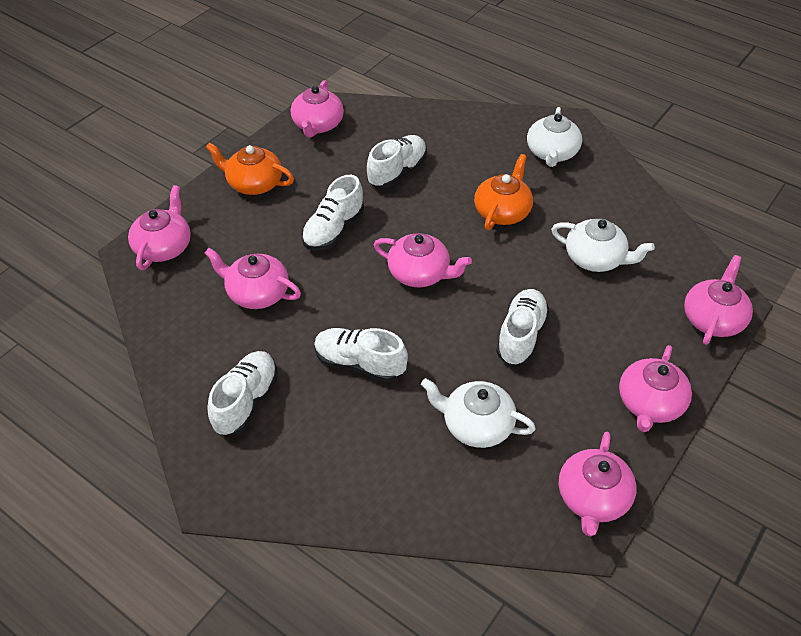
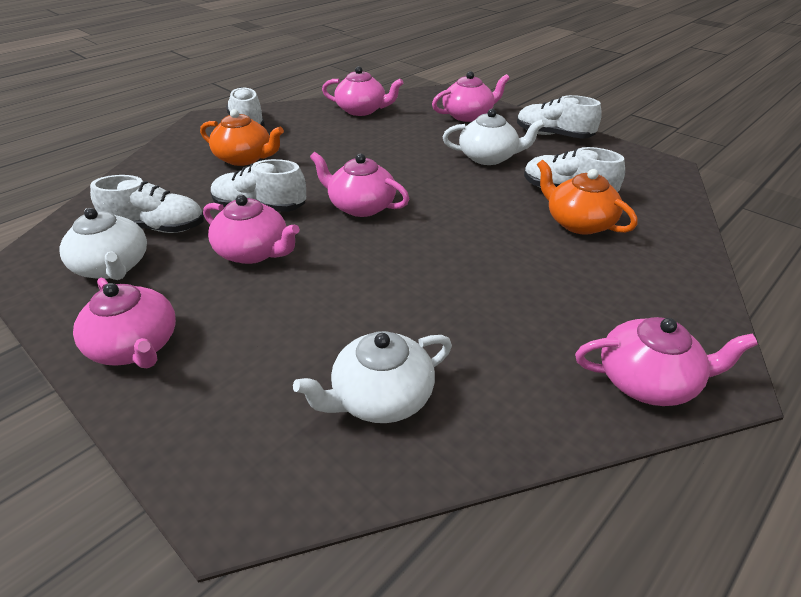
pink teapot: [128,185,191,270] [204,248,301,309] [291,80,344,137] [374,233,472,287] [559,432,637,536] [619,345,692,432] [684,255,753,345] = 7 -> [73,278,176,368] [203,195,300,264] [310,152,409,217] [322,66,404,116] [432,71,510,122] [575,317,758,406] = 6

